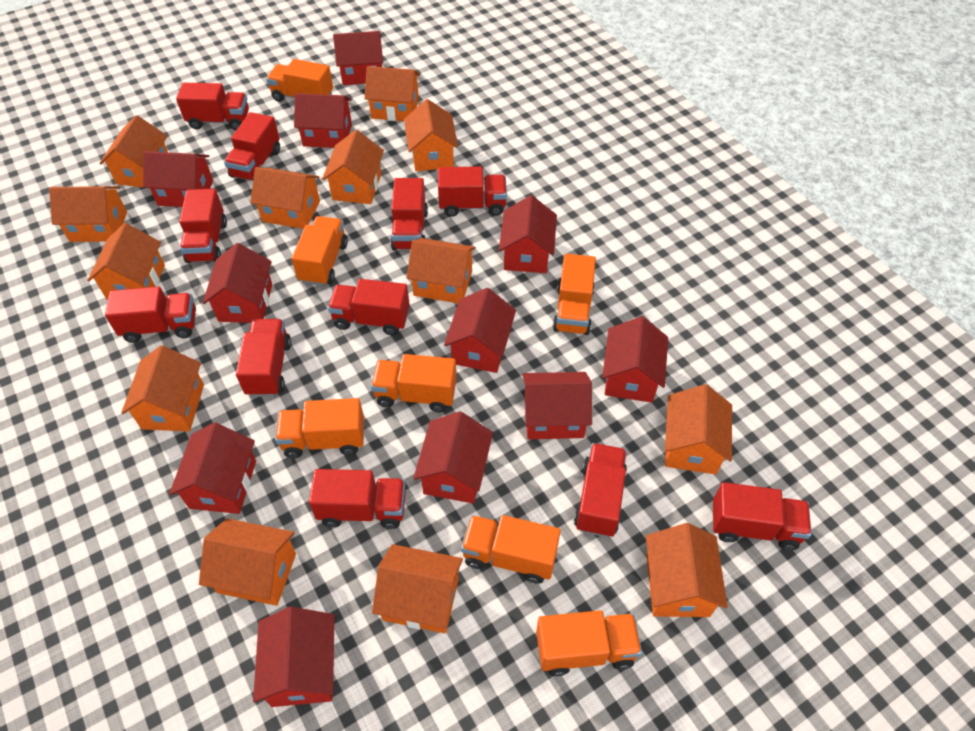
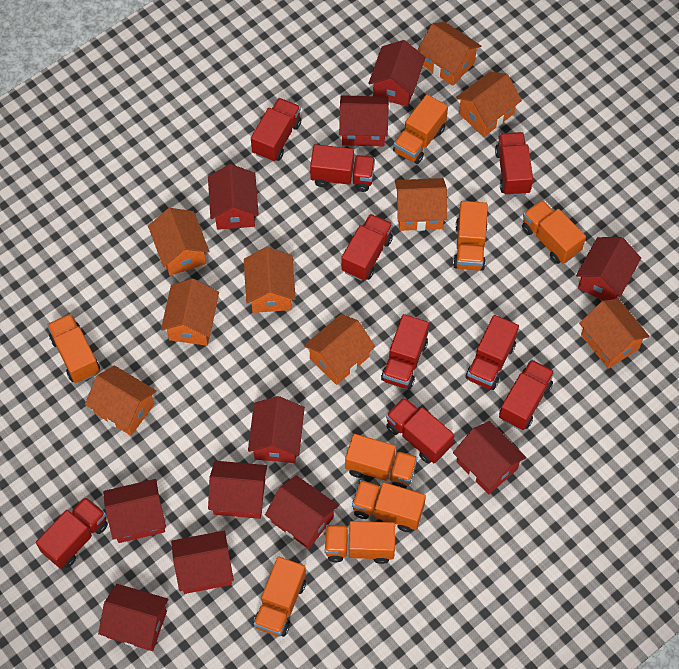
orange house: [49,186,127,242] [87,223,165,300] [100,115,168,188] [121,345,204,432] [199,518,296,606] [250,167,320,229] [322,130,384,204] [364,66,420,121] [372,544,463,633] [404,99,458,171] [407,238,476,303] [646,523,728,617] [665,384,732,475] = 13 -> [85,365,156,436] [148,208,209,276] [161,279,219,346] [244,247,296,313] [304,314,375,385] [395,178,447,231] [417,22,481,86] [456,71,522,137] [579,299,650,369] = 9
orange truck: [266,59,333,102] [275,398,364,458] [291,216,348,286] [371,354,457,412] [461,515,561,584] [536,610,642,676] [553,253,596,335] = 7 -> [47,314,100,383] [254,556,306,637] [325,521,395,564] [345,434,418,489] [352,480,426,532] [393,94,448,164] [453,201,488,271] [522,200,586,264] = 8
red truck: [105,286,196,343] [176,83,249,130] [179,189,227,263] [224,112,280,181] [236,319,291,397] [309,469,406,529] [328,279,410,335] [390,178,428,250] [438,166,507,217] [574,443,627,537] [713,482,812,551] = 11 -> [36,497,108,569] [251,98,301,162] [310,144,375,192] [341,214,393,281] [381,314,429,389] [386,397,454,464] [465,315,519,390] [495,132,533,196] [499,359,555,430] = 9

